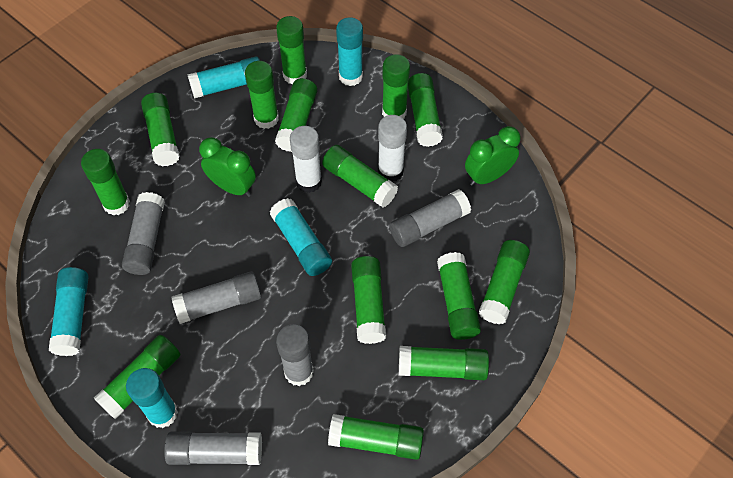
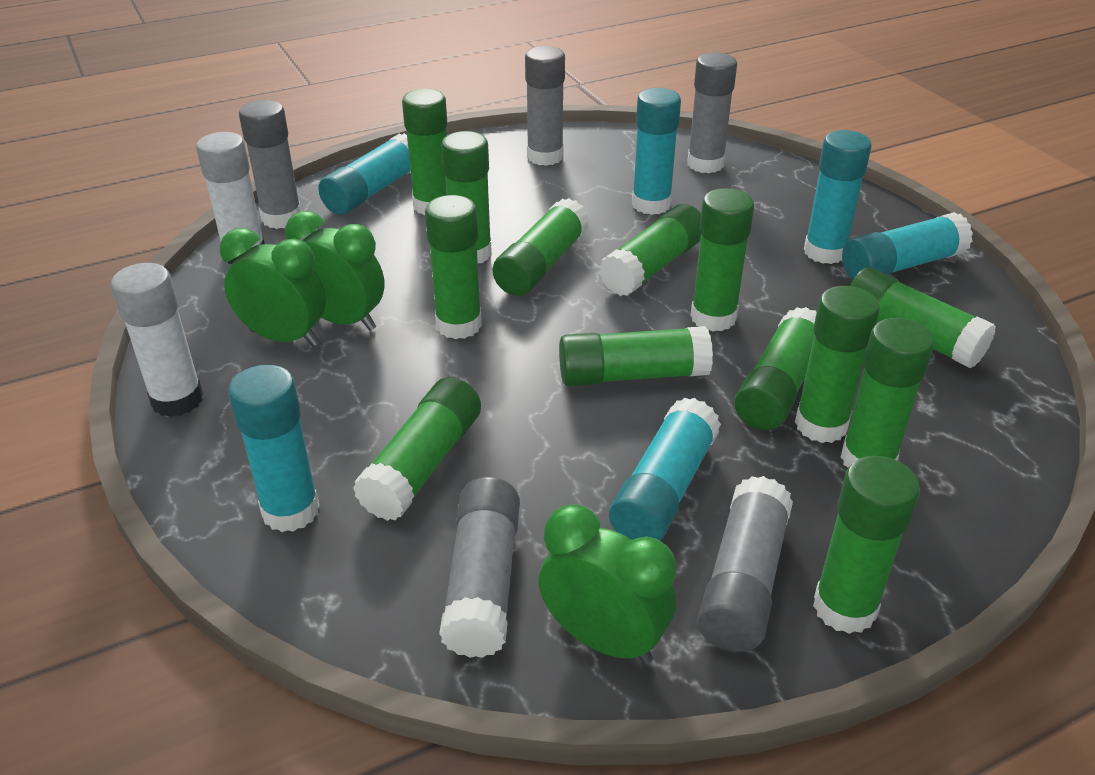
green clock: [199,137,256,197] [465,126,521,186] = 2 -> [220,228,326,347] [285,211,385,331] [538,504,676,664] = 3
green glue stick: [81,149,130,215] [94,335,180,419] [141,93,180,167] [245,61,279,129] [275,78,317,152] [276,16,307,85] [322,145,398,207] [328,414,424,460] [351,256,386,344] [382,54,410,119] [399,346,489,380] [408,73,443,147] [437,252,481,340] [479,240,530,324] = 14 -> [353,377,481,521] [402,89,447,215] [425,195,482,339] [441,131,492,263] [493,198,590,296] [559,326,713,386] [599,204,701,296] [691,188,754,331] [734,307,817,430] [795,286,880,443] [813,456,920,634] [841,318,934,468] [850,267,996,368] = 13
turquoise glue stick: [49,267,88,356] [126,368,178,428] [187,56,260,99] [270,198,332,276] [336,17,363,86] = 5 -> [228,365,320,532] [318,133,410,215] [609,398,721,541] [632,88,681,215] [804,130,872,264] [842,212,973,279] = 6

